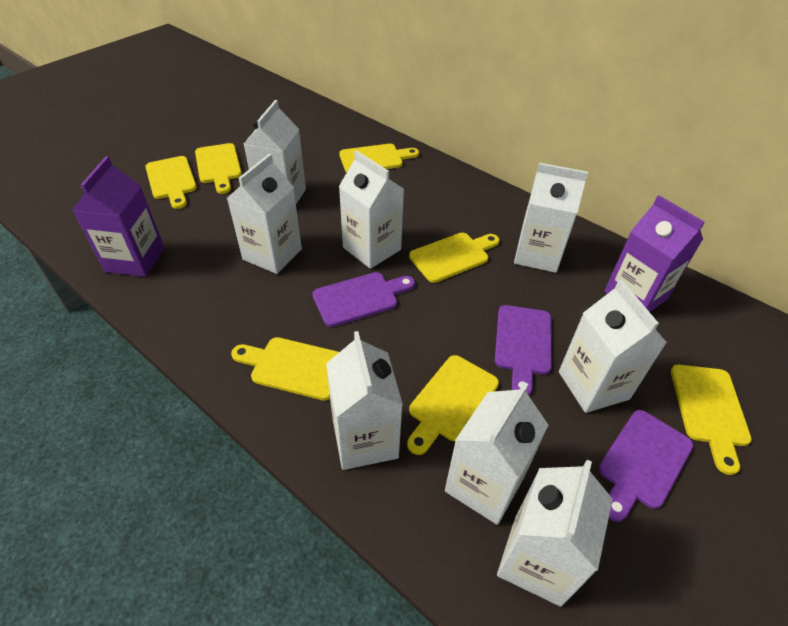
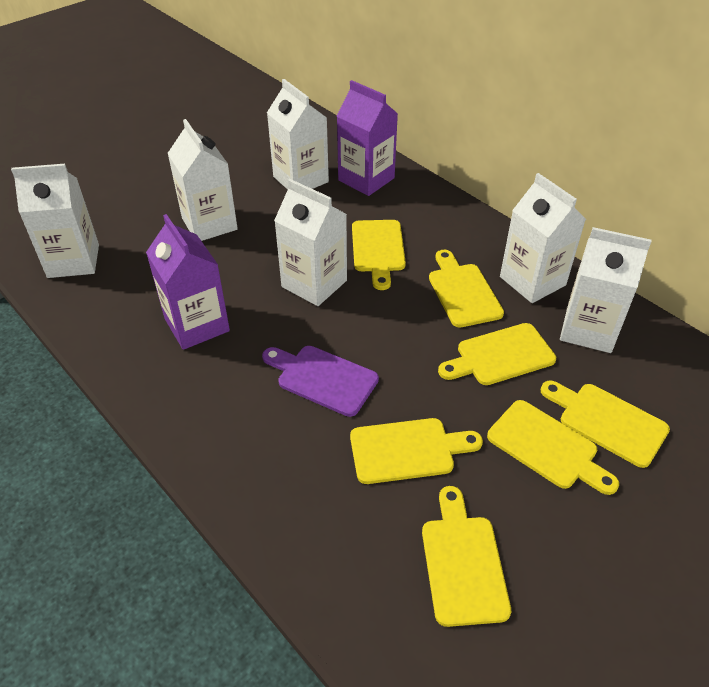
purple cutting board: [312,272,415,327] [495,305,552,395] [599,410,694,522] = 3 -> [262,346,379,417] = 1
white carton: [227,153,302,274] [244,100,306,204] [326,331,403,470] [339,150,404,269] [445,382,548,525] [497,460,612,607] [514,163,588,273] [559,280,667,413] = 8 -> [11,164,99,278] [168,119,238,241] [267,79,329,190] [274,179,347,306] [500,173,586,303] [560,227,652,353] = 6

